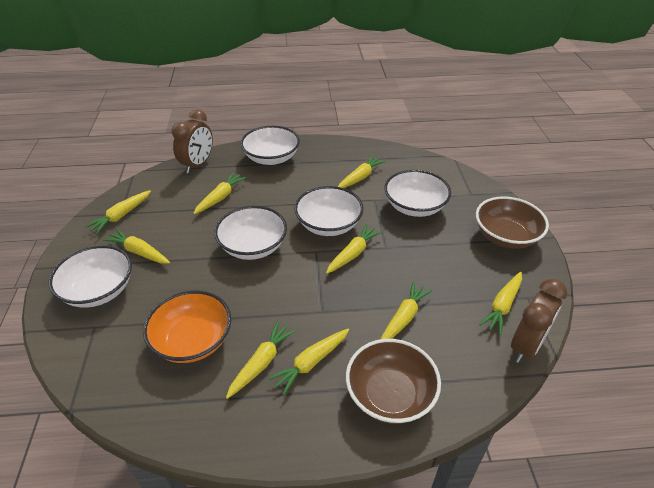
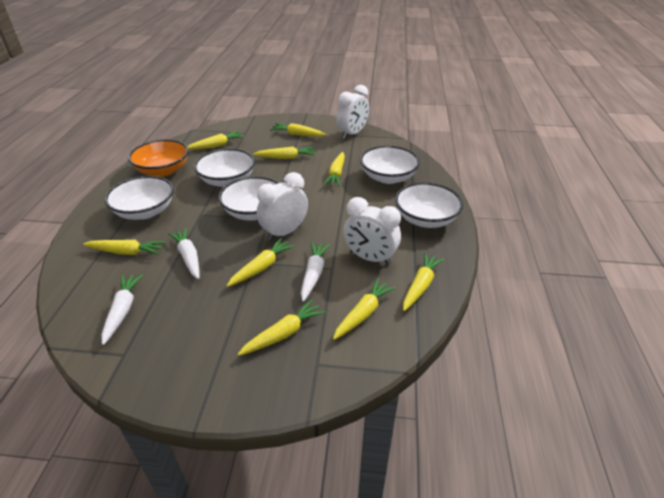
brown bowl: [346,339,441,424] [476,196,549,249] = 2 -> none = 0
brown clock: [171,110,213,173] [511,279,567,363] = 2 -> none = 0
white carrot: none = 0 -> [101,274,143,345] [168,228,199,279] [301,242,331,302] = 3
white clock: none = 0 -> [257,172,308,241] [336,85,369,139] [343,197,401,265] = 3

